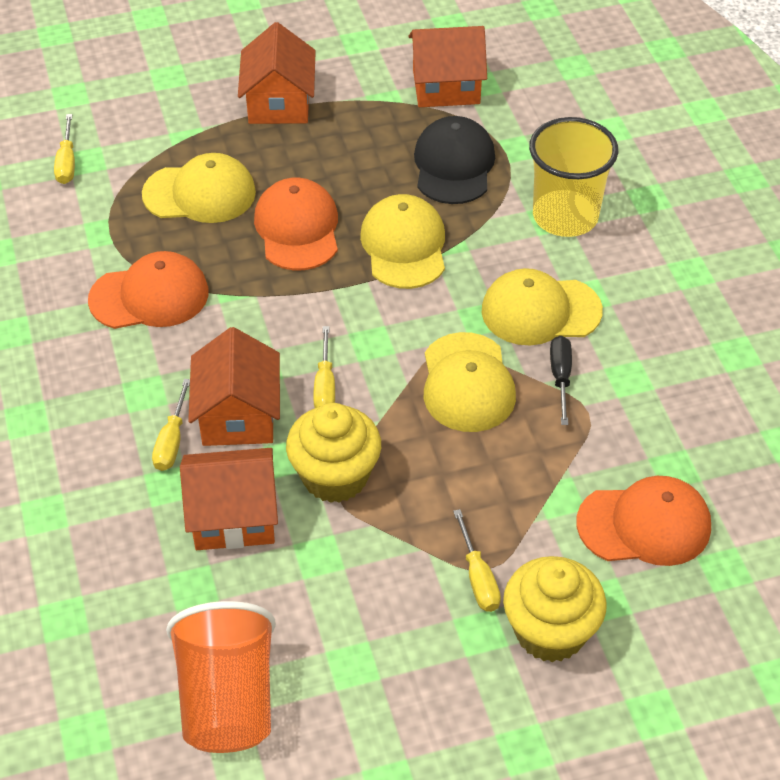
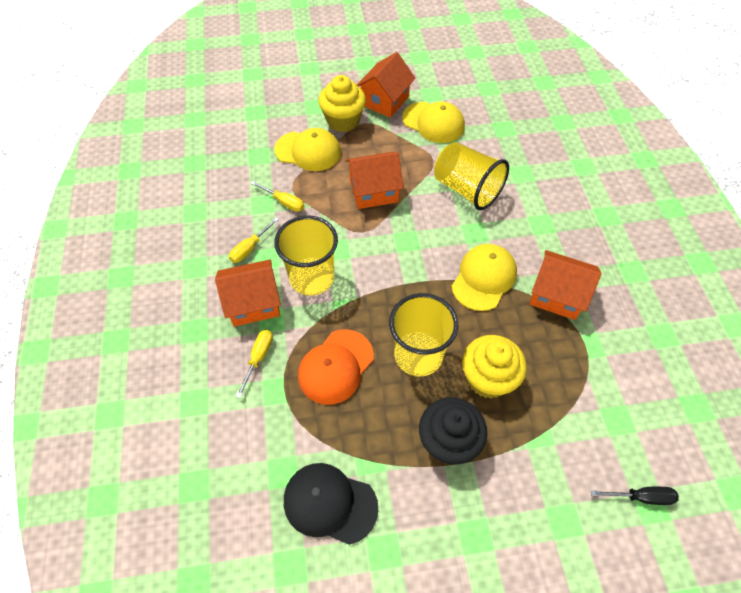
black cupcake: none = 0 -> [419,397,487,464] = 1
orange cap: [88,251,209,329] [254,178,338,270] [577,476,711,566] = 3 -> [298,329,374,405] = 1
orange cup: [166,601,276,753] = 1 -> none = 0
yellow cap: [142,153,256,223] [360,194,445,289] [424,332,516,432] [482,268,603,345] = 4 -> [274,128,341,171] [402,102,465,143] [451,244,517,311] = 3
yellow cup: [529,117,618,237] = 1 -> [274,215,338,296] [389,293,458,377] [434,142,509,210] = 3
yellow screwdriver: [54,114,75,184] [152,379,190,471] [313,326,335,408] [453,509,501,612] = 4 -> [229,217,279,263] [236,330,273,398] [251,181,304,212] = 3

